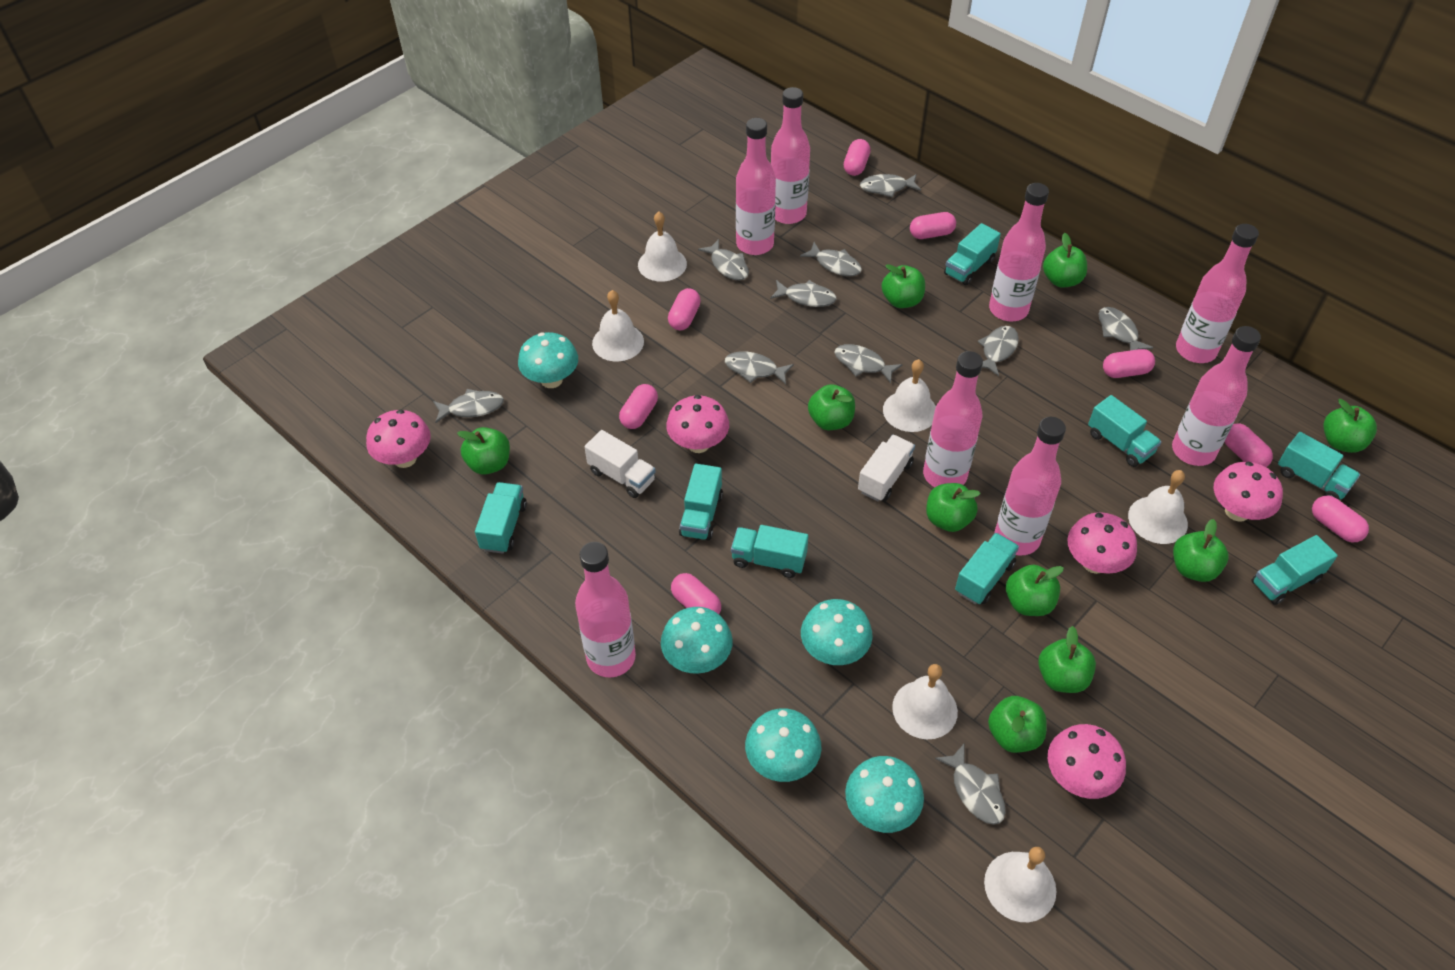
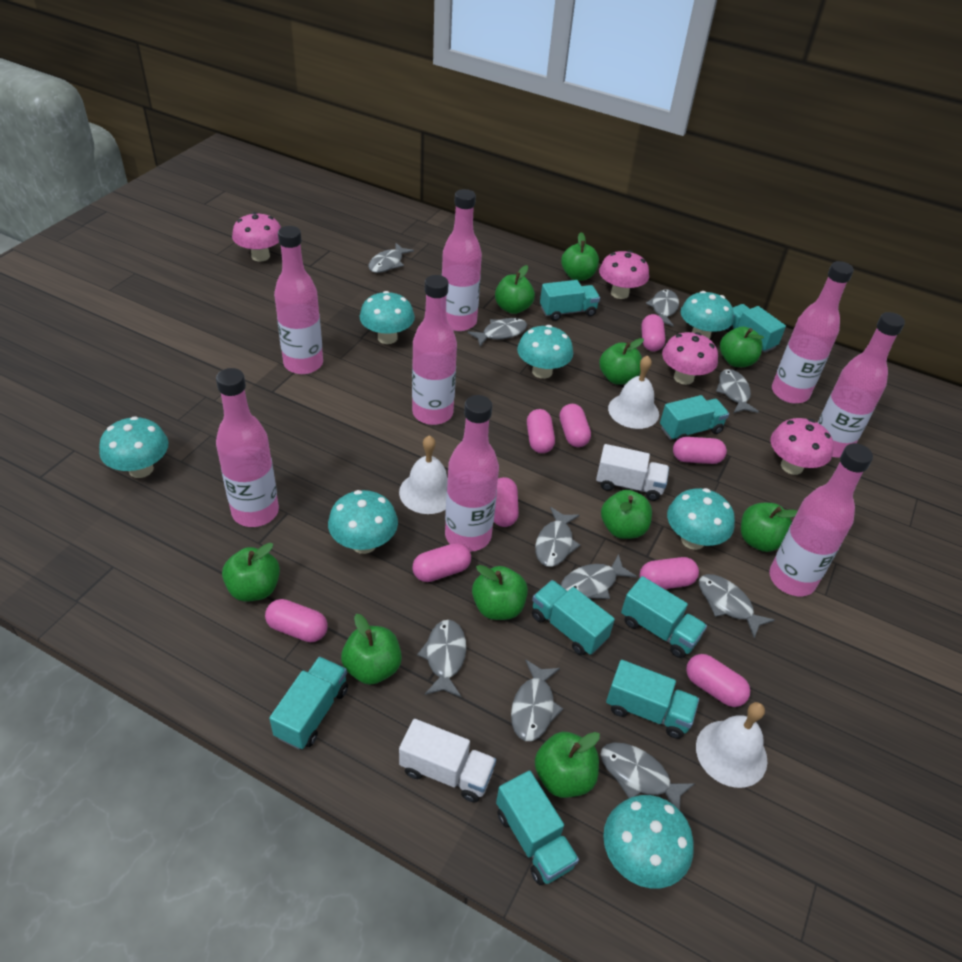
pink capsule: [619,384,658,429] [668,288,701,330] [671,573,721,614] [844,139,870,176] [910,212,956,239] [1103,349,1155,378] [1225,423,1273,467] [1312,496,1369,543] = 8 -> [265,599,328,643] [412,543,471,582] [494,477,519,527] [527,409,555,453] [559,404,591,447] [639,557,699,589] [641,314,665,351] [673,437,727,464] [686,654,750,707] = 9
pink mushroom: [366,410,431,468] [666,395,729,453] [1048,724,1126,799] [1068,512,1137,574] [1214,461,1283,522] = 5 -> [232,212,281,262] [599,250,649,299] [662,332,718,385] [770,418,833,475] = 4
turquoise mushroom: [518,332,578,388] [661,607,733,674] [745,708,821,782] [801,599,872,665] [845,756,924,833] = 5 -> [99,416,168,478] [328,490,398,554] [359,291,415,344] [517,325,573,379] [603,795,694,889] [667,488,735,550] [681,291,734,339] = 7
white bell: [592,290,644,361] [638,212,687,282] [883,359,936,432] [892,664,958,739] [984,847,1056,922] [1128,470,1188,544] = 6 -> [399,435,448,514] [608,355,659,429] [696,702,767,788] = 3

